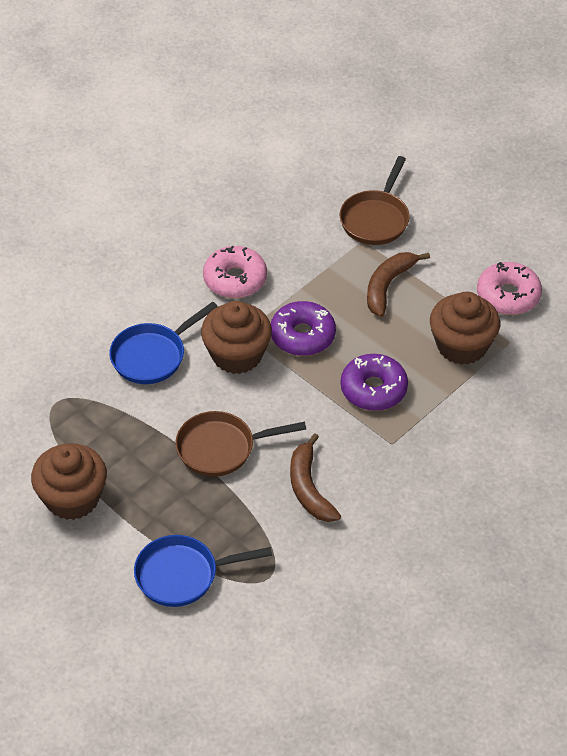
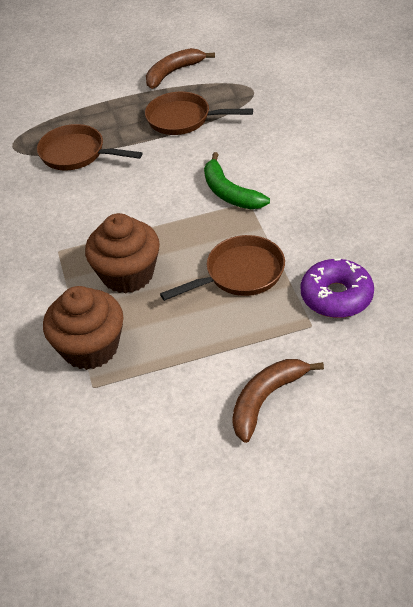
blue pan: [109,302,218,384] [134,535,272,607] = 2 -> none = 0
brown cupcake: [31,443,107,520] [201,301,272,374] [430,292,500,365] = 3 -> [43,286,123,370] [85,213,160,294] = 2
brown pan: [175,411,306,477] [340,156,410,245] = 2 -> [37,124,142,170] [145,92,253,135] [160,235,285,301] = 3
green banana: none = 0 -> [204,152,270,209] = 1
pink donut: [203,246,267,298] [477,262,542,315] = 2 -> none = 0
purple donut: [271,301,336,356] [341,354,408,411] = 2 -> [301,258,374,318] = 1

